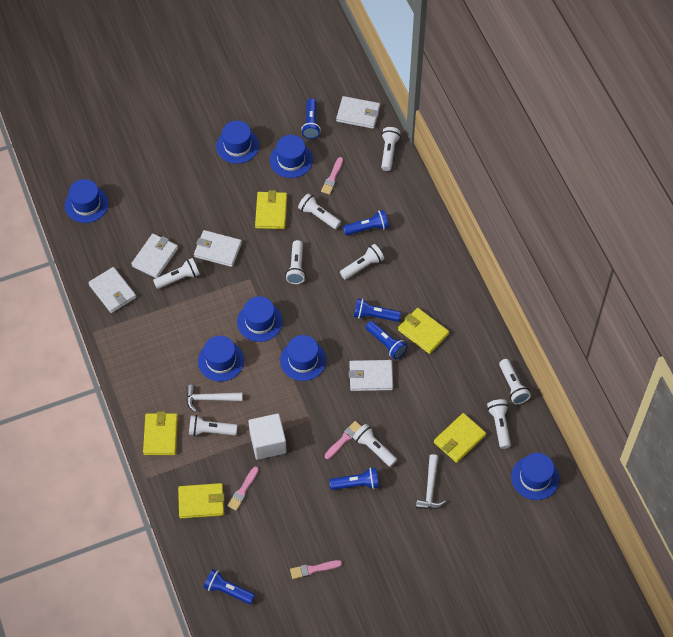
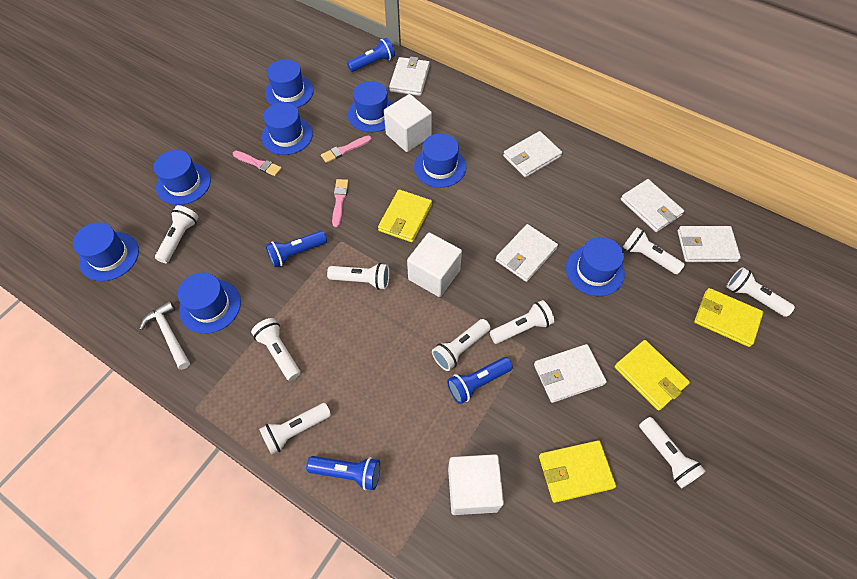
blue flashlight: [204,569,255,604] [301,98,321,139] [329,468,379,490] [343,210,389,235] [354,298,401,322] [366,321,408,359] = 6 -> [265,231,327,267] [306,456,380,490] [347,38,395,72] [447,357,513,404] = 4
blue hat: [65,179,109,223] [198,336,244,382] [216,121,259,164] [237,296,283,342] [270,135,313,178] [280,335,326,381] [511,453,559,500] = 7 -> [73,222,139,281] [153,150,211,205] [178,272,241,334] [262,102,313,155] [265,59,314,108] [348,81,393,132] [414,133,466,188] [566,237,625,296] = 8
pink brush: [227,467,259,511] [290,560,342,579] [321,157,343,195] [325,421,362,459] = 4 -> [233,151,282,176] [321,135,372,163] [332,179,349,227] = 3
white cube: [248,413,287,460] = 1 -> [384,94,432,152] [407,233,462,297] [448,454,504,515] = 3
white hammer: [186,385,243,412] [416,454,446,509] = 2 -> [140,301,190,370] = 1
white wallet: [88,267,136,313] [131,234,178,278] [194,230,242,267] [336,96,380,129] [349,360,393,391] = 5 -> [389,57,430,96] [496,224,558,282] [503,131,562,177] [534,344,607,403] [621,179,684,232] [677,226,741,262] = 6
yellow wallet: [143,412,178,455] [178,483,224,519] [255,190,287,229] [398,308,449,354] [434,413,486,463] = 5 -> [378,189,432,242] [539,440,616,503] [614,340,690,411] [694,288,763,347] = 4

